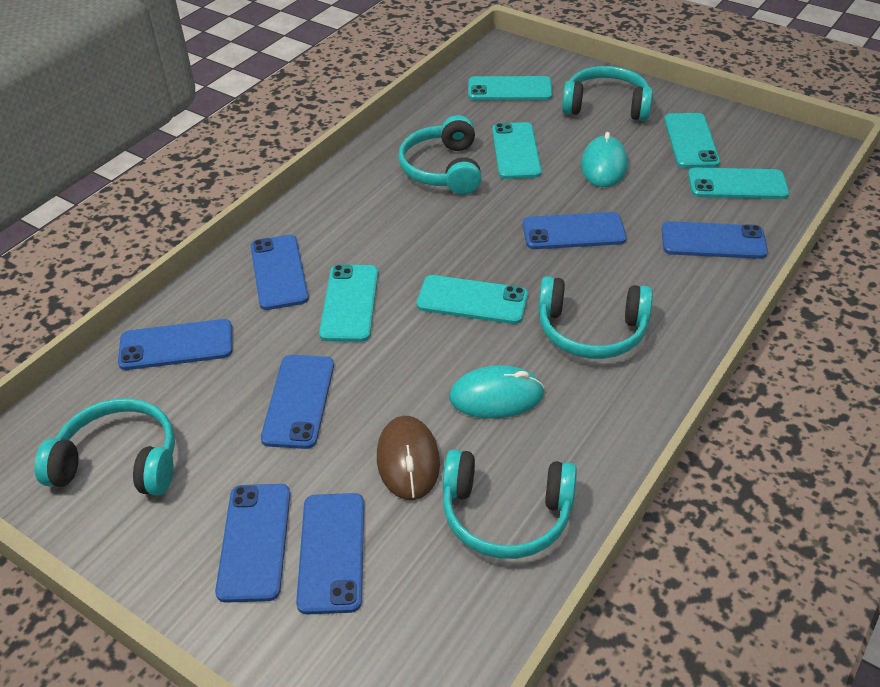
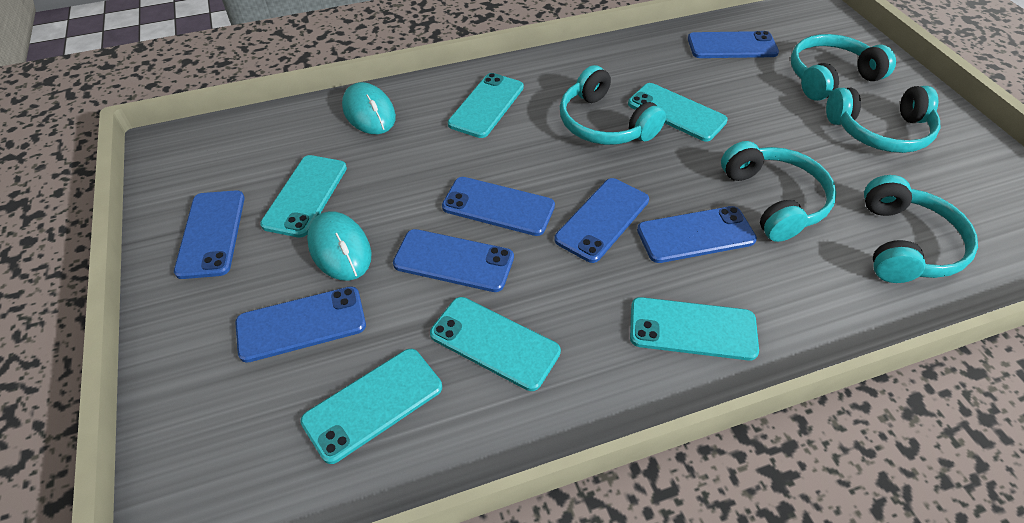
brown mouse: [377,416,440,500] = 1 -> none = 0

